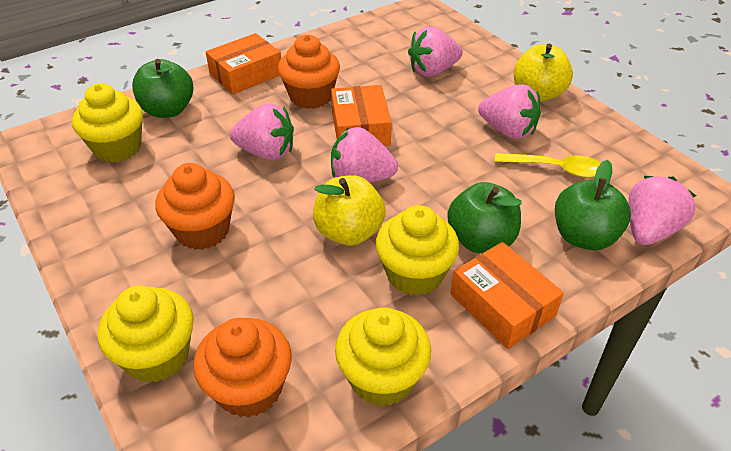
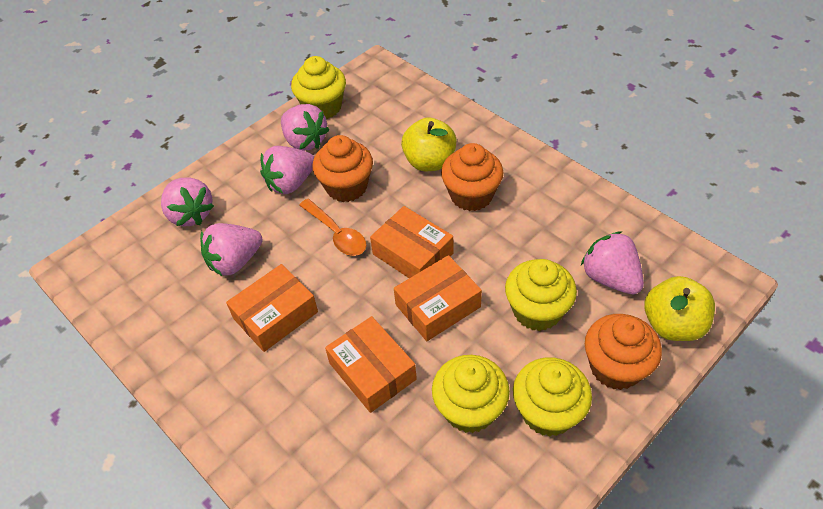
green apple: [132,59,193,118] [447,182,521,253] [555,160,631,250] = 3 -> none = 0
orange box: [206,33,281,94] [331,85,392,146] [450,242,564,349] = 3 -> [226,264,318,352] [325,316,417,413] [370,206,453,278] [394,255,482,341] = 4
orange spoon: none = 0 -> [299,199,366,256] = 1
yellow spoon: [495,153,601,178] = 1 -> none = 0

